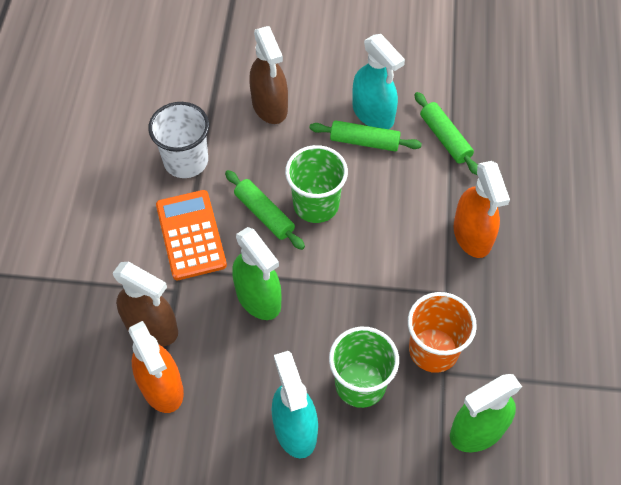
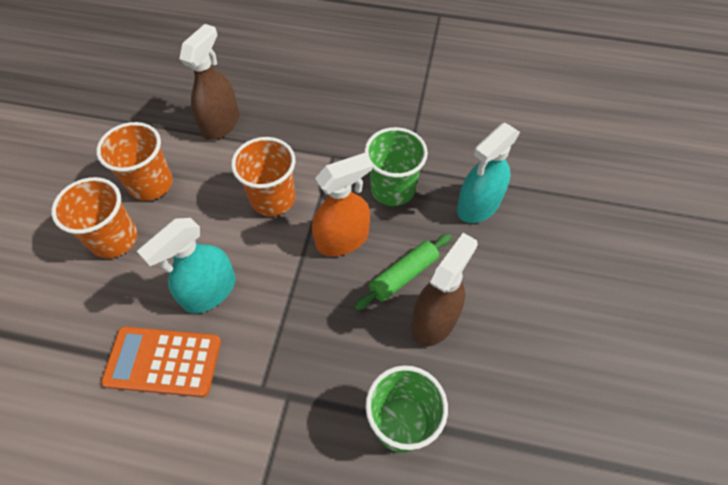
green rolling pin: [225,170,305,250] [309,120,422,152] [414,92,478,175] = 3 -> [354,234,451,310] = 1
green spray bottle: [232,227,282,320] [450,374,522,452] = 2 -> none = 0
orange cup: [408,292,477,373] = 1 -> [51,177,137,258] [96,122,173,201] [231,137,295,216] = 3
orange spray bottle: [128,321,184,413] [453,161,510,258] = 2 -> [312,152,373,256] = 1
white cup: [148,102,209,178] = 1 -> none = 0

